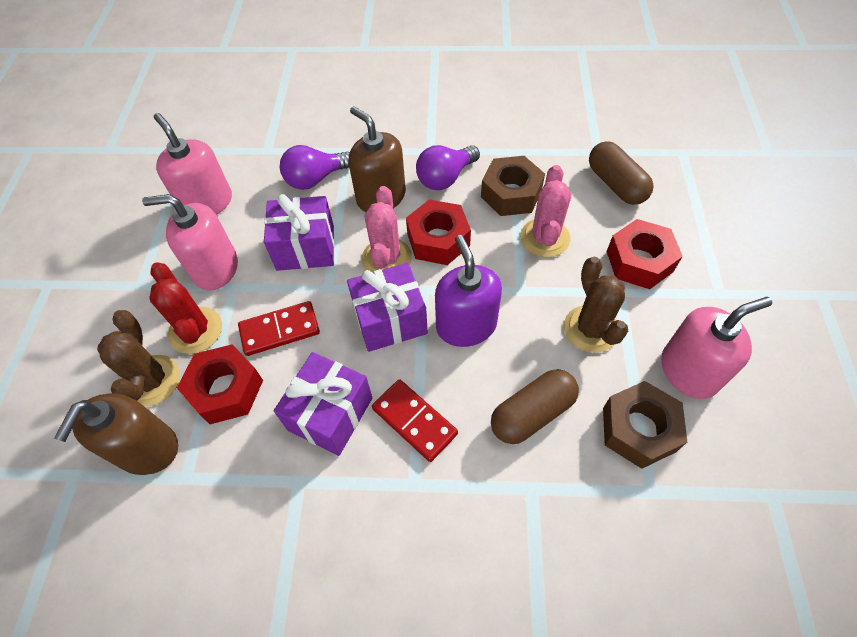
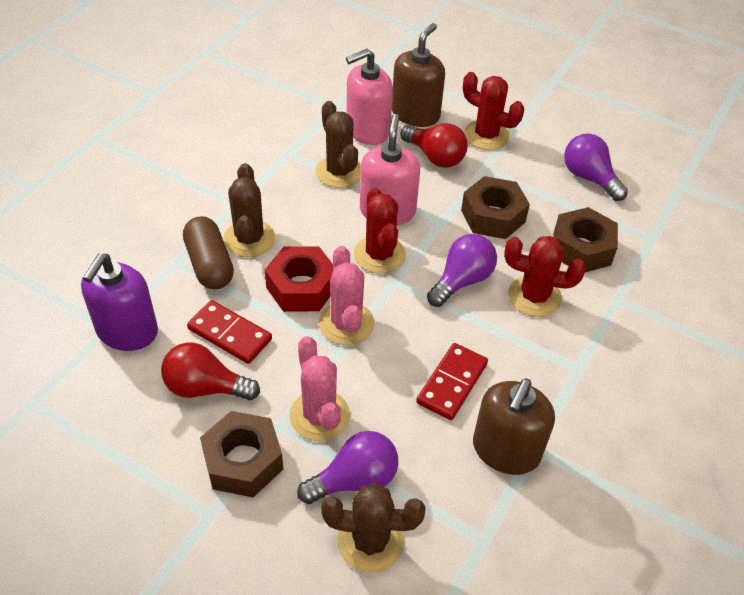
brown cactus: [97,310,180,406] [564,257,628,353] = 2 -> [223,163,275,257] [315,101,361,188] [321,483,426,573] = 3
brown capsule: [491,369,579,444] [589,141,654,205] = 2 -> [183,216,234,289] = 1
brown nut: [481,156,545,216] [603,381,687,469] = 2 -> [200,411,283,497] [461,176,530,239] [553,207,618,272] = 3
pink soap dispenser: [142,194,238,291] [154,113,232,215] [661,297,772,399] = 3 -> [346,49,393,145] [360,114,420,225] = 2
purple gift: [264,194,334,271] [274,352,372,456] [347,263,428,352] = 3 -> none = 0
purple light bulb: [280,145,350,190] [416,145,480,190] = 2 -> [297,431,399,504] [427,234,497,307] [564,134,628,201] = 3
red cactus: [149,262,222,354] = 1 -> [354,188,406,274] [463,72,524,150] [504,236,586,317] = 3
red light bulb: none = 0 -> [161,343,260,400] [401,123,468,168] = 2
red nut: [177,344,263,424] [406,199,471,265] [606,219,683,289] = 3 -> [265,246,333,312] = 1

